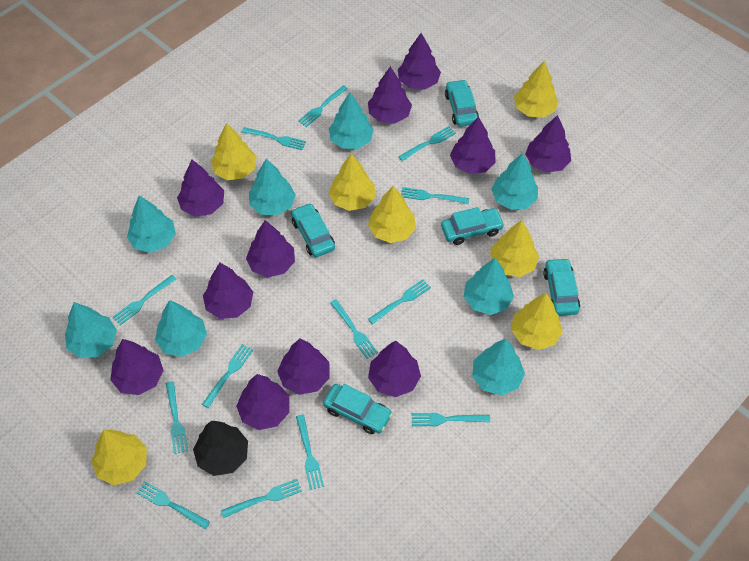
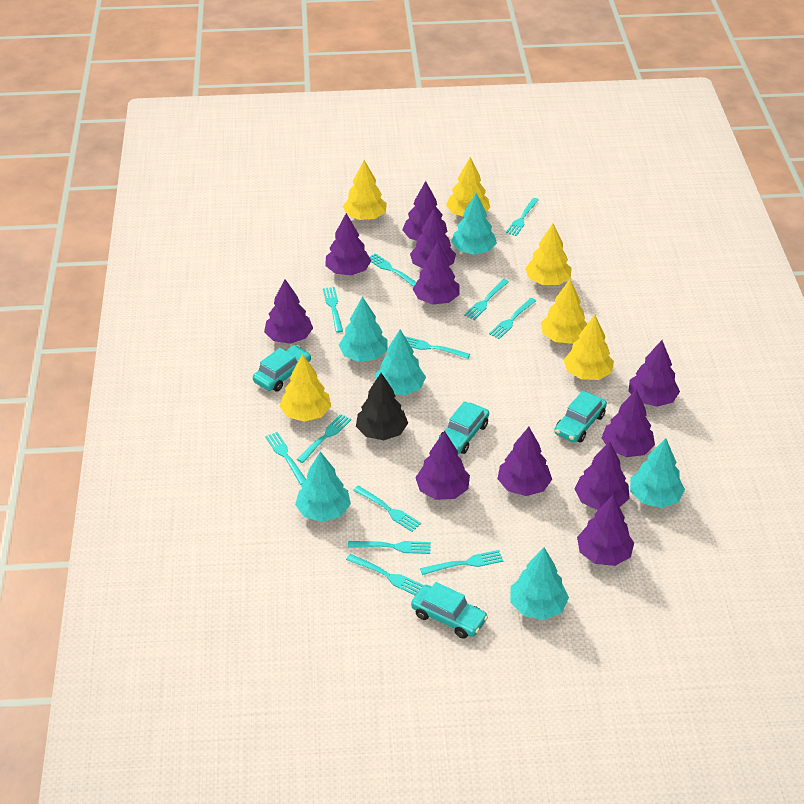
turquoise car: [291,203,335,257] [323,384,393,434] [441,207,505,245] [445,79,479,127] [543,258,580,316] = 5 -> [253,345,311,391] [411,582,488,639] [438,401,489,454] [554,391,607,443] = 4
turquoise fork: [113,275,177,325] [137,481,210,529] [166,381,188,454] [202,344,253,408] [221,479,302,518] [242,127,306,150] [296,414,324,490] [298,85,348,127] [330,299,378,359] [368,279,431,324] [398,126,456,161] [401,187,469,204] [412,413,490,426] = 13 -> [265,432,306,485] [297,414,351,463] [323,287,343,333] [346,554,423,596] [348,541,431,554] [353,486,421,532] [370,253,416,287] [405,336,470,359] [420,550,503,575] [464,279,509,320] [489,298,536,339] [506,198,539,236] = 12
turquoise tree: [65,302,117,358] [127,195,175,253] [155,300,207,357] [249,159,296,216] [329,93,374,149] [464,258,514,315] [472,339,525,395] [491,153,538,210] = 8 -> [295,452,351,522] [339,296,388,362] [376,329,426,395] [451,193,497,255] [510,548,569,620] [630,438,685,508] = 6
yellow tree: [91,430,147,485] [210,123,257,180] [328,153,375,211] [368,186,416,243] [490,220,539,277] [511,293,563,350] [514,61,558,118] = 7 -> [280,354,331,422] [343,160,387,220] [446,157,490,217] [525,223,572,285] [541,280,587,344] [564,315,614,380] = 6

